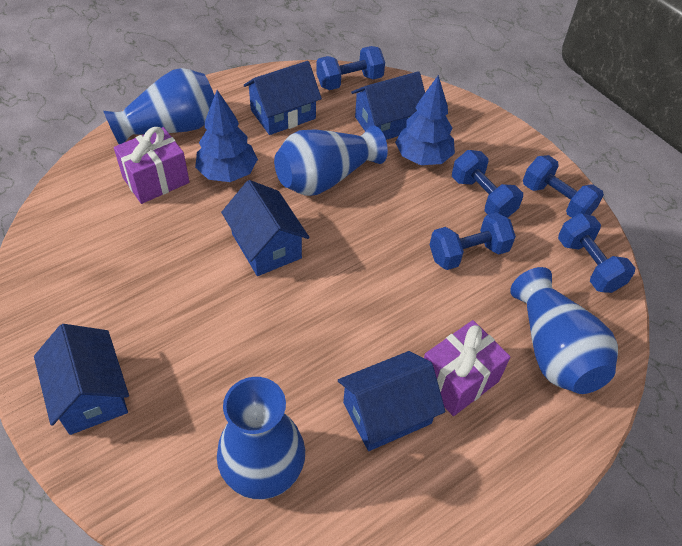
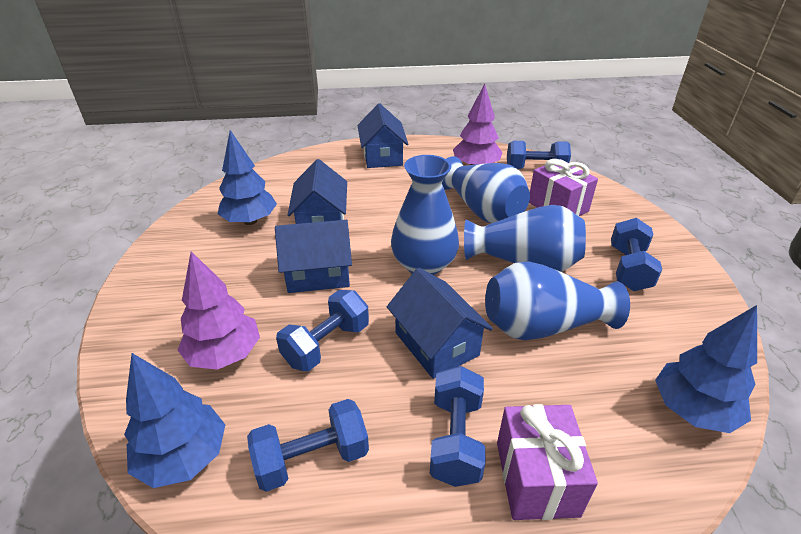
blue house: [34,324,129,435] [221,180,310,276] [244,61,322,135] [338,351,445,451] [351,71,425,140] = 5 -> [275,220,352,293] [288,159,347,224] [358,103,408,168] [387,268,493,379] = 4
blue tree: [195,90,258,182] [395,75,455,165] = 2 -> [124,353,225,488] [217,130,277,225] [655,305,757,433] = 3
purple tree: none = 0 -> [178,251,260,370] [453,84,503,165] = 2

